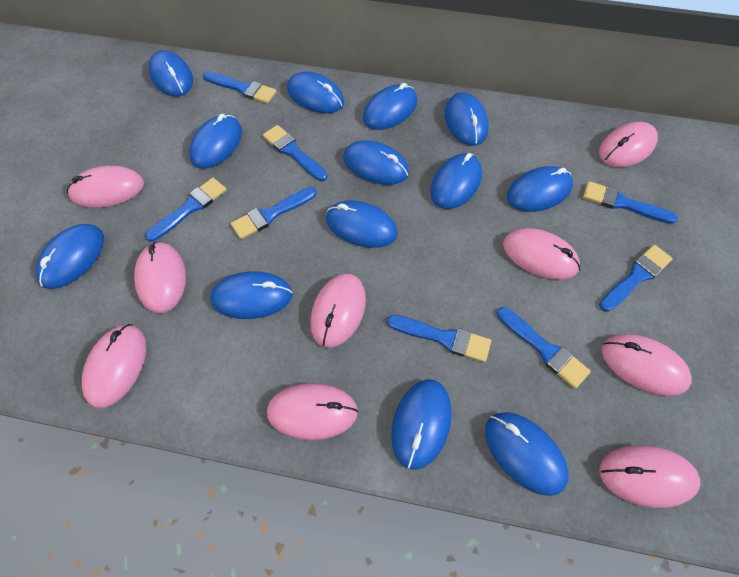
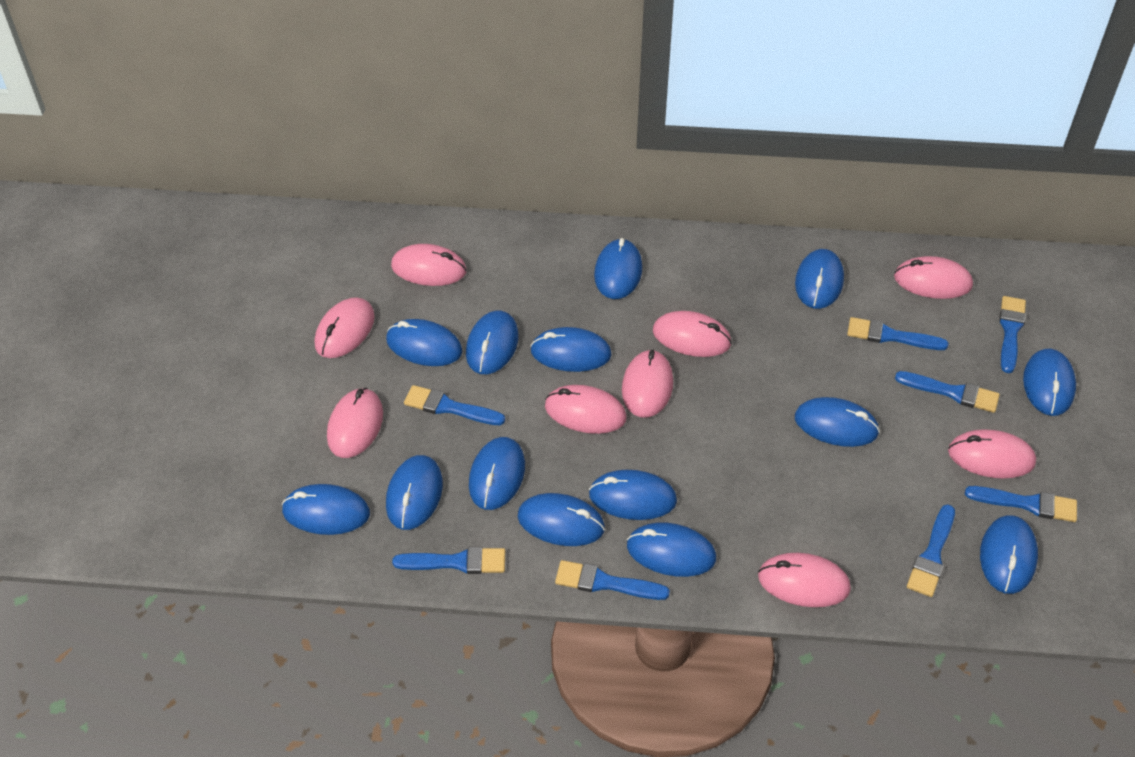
blue mouse: [36,224,104,289] [148,50,193,97] [189,114,242,169] [210,271,293,319] [287,72,344,113] [326,200,398,248] [343,140,409,185] [363,83,417,130] [391,379,451,470] [430,153,482,209] [445,92,489,146] [485,412,569,496] [507,166,573,212] = 13 -> [282,484,370,535] [386,319,463,366] [386,455,443,530] [466,310,519,374] [469,437,525,510] [518,493,605,546] [530,327,612,372] [589,470,677,520] [594,238,642,299] [627,523,716,577] [795,249,844,309] [795,397,880,447] [980,515,1038,594] [1023,349,1076,416] = 14

